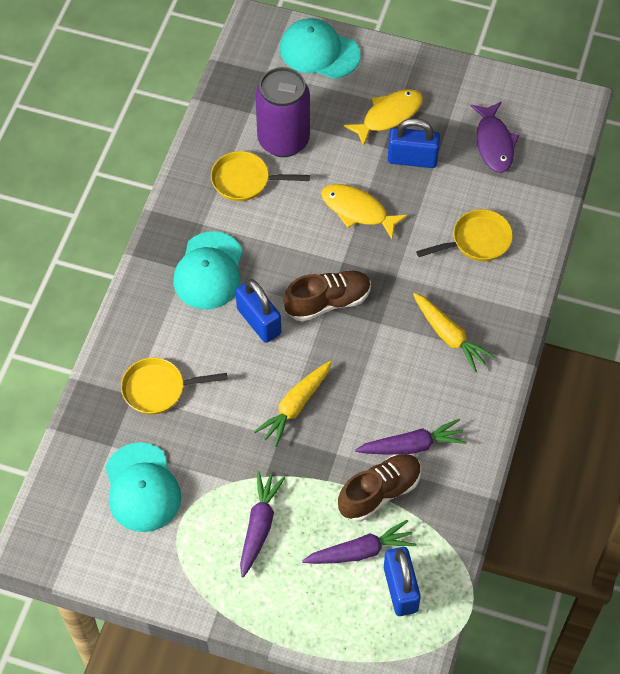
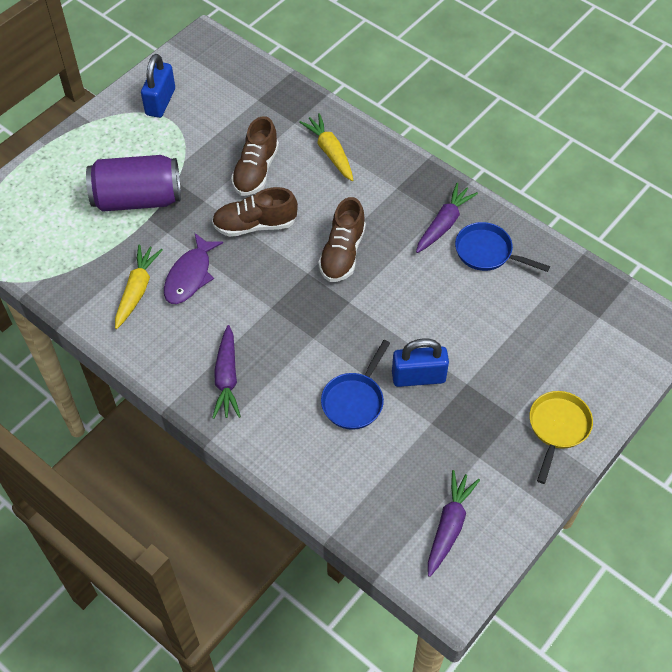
blue padlock: [236,279,281,343] [384,547,421,616] [388,118,440,168] = 3 -> [141,54,175,118] [392,338,449,387] = 2
blue pan: none = 0 -> [321,340,390,430] [455,222,550,272] = 2
brown shoe: [284,271,371,322] [338,454,421,522] = 2 -> [212,187,298,237] [231,116,279,196] [318,197,366,282] = 3
turquoise cap: [105,442,181,532] [173,231,243,309] [280,18,360,79] = 3 -> none = 0
yellow fish: [321,184,408,239] [344,89,423,147] = 2 -> none = 0
yellow pan: [121,358,228,415] [211,151,310,201] [416,209,513,261] = 3 -> [529,391,593,484] = 1

